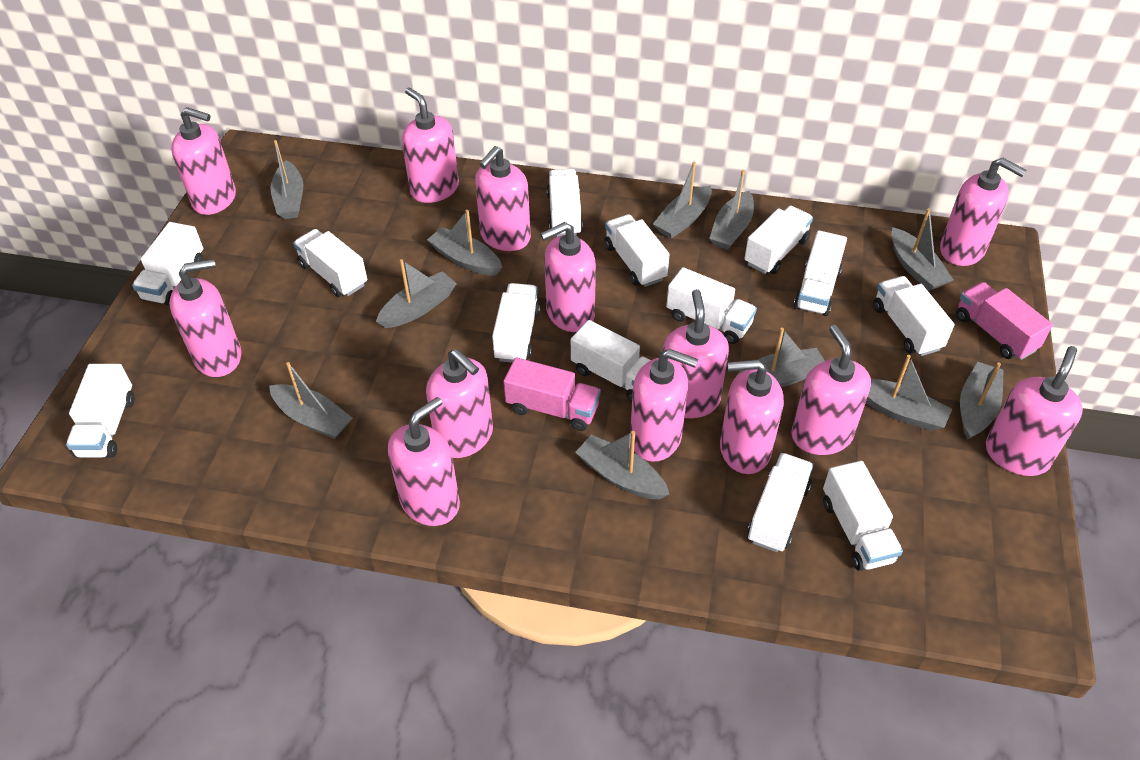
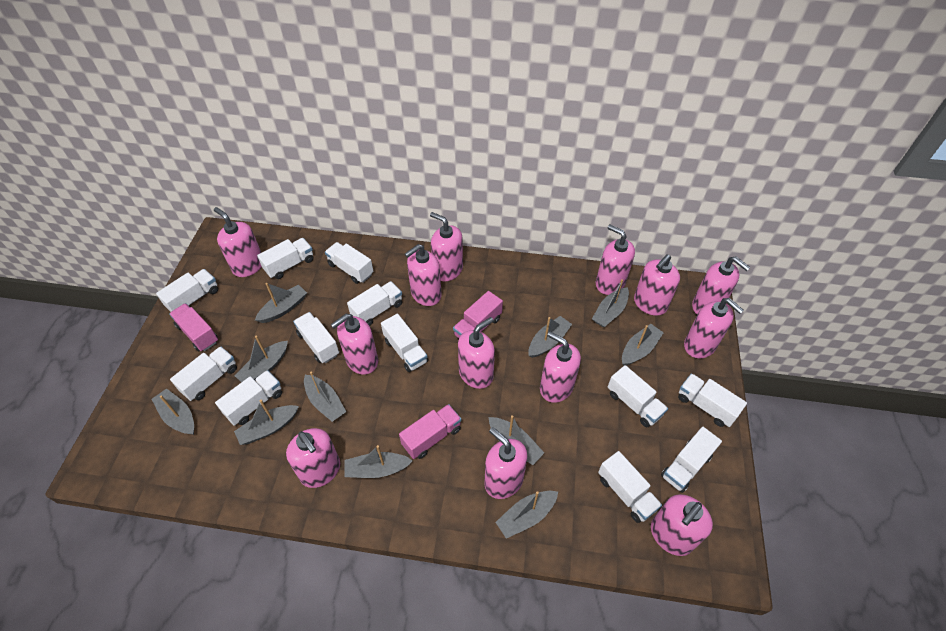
pink truck: [503,357,601,431] [956,282,1053,360] = 2 -> [169,303,218,351] [399,404,461,459] [453,291,503,338] = 3
white truck: [66,364,135,458] [132,222,203,306] [293,229,367,297] [492,283,541,363] [547,169,583,237] [571,320,651,402] [605,214,670,287] [666,267,757,344] [744,205,813,274] [748,453,813,552] [794,230,847,316] [823,461,903,571] [873,276,955,356] = 13 -> [156,269,218,312] [170,346,237,401] [215,370,282,426] [257,238,314,279] [293,312,339,363] [325,242,374,284] [347,281,402,326] [381,314,428,372] [598,451,662,523] [608,365,668,427] [661,427,722,493] [678,373,747,427] = 12

